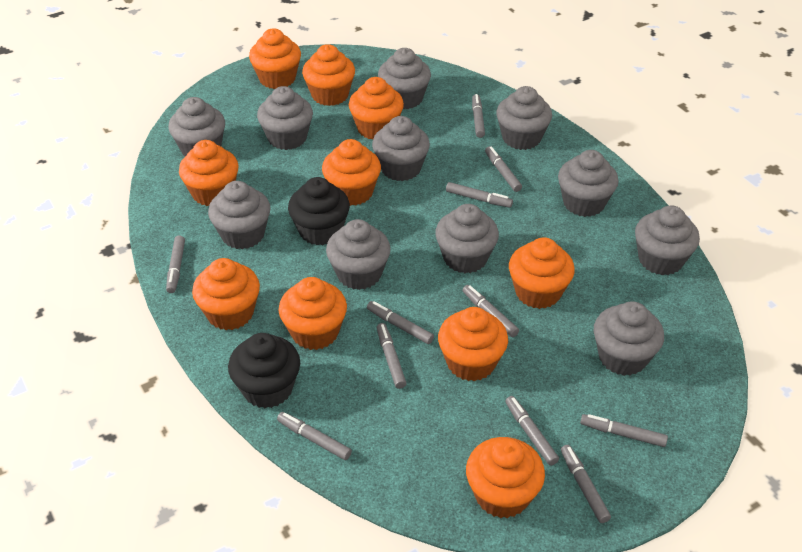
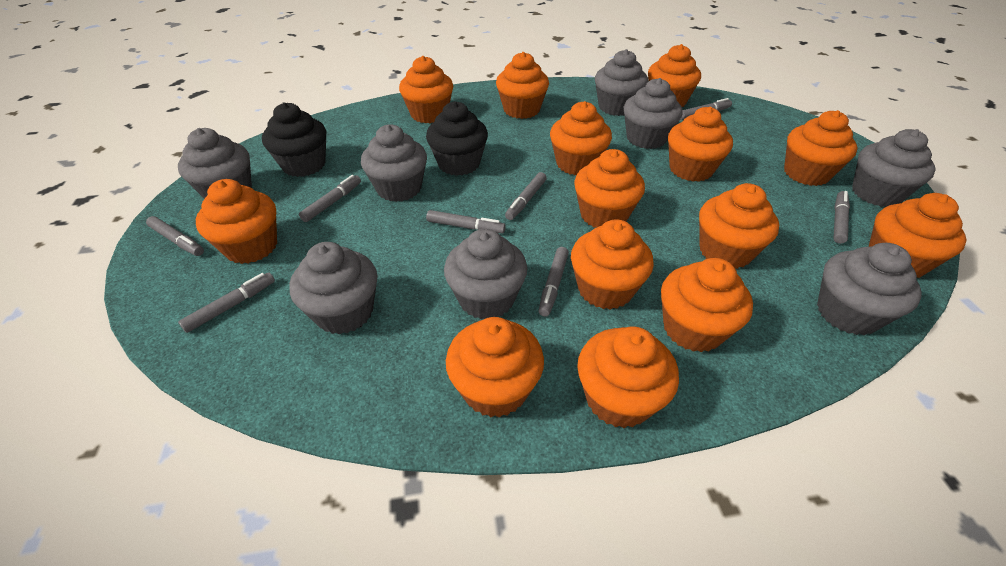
grey cupcake: [168,97,225,156] [208,181,270,249] [257,86,313,150] [326,219,391,290] [372,116,430,181] [378,48,431,109] [435,204,499,273] [496,86,552,150] [558,150,619,217] [594,301,664,376] [635,205,700,275] = 11 -> [178,128,252,199] [289,242,378,334] [361,124,427,202] [444,229,527,320] [595,49,648,116] [624,78,683,149] [817,243,921,335] [852,129,936,207] = 8
grey marker: [166,235,185,293] [277,412,352,460] [367,301,434,344] [377,323,407,389] [446,182,513,208] [463,285,519,337] [472,94,485,138] [485,146,522,192] [505,396,559,466] [561,445,611,523] [580,414,668,447] = 11 -> [146,216,204,256] [178,272,275,333] [299,175,361,222] [426,210,506,233] [505,172,547,220] [538,247,569,317] [681,98,732,120] [833,191,850,244] = 8
orange cupcake: [179,140,239,206] [192,258,260,330] [249,29,301,89] [279,277,347,350] [302,44,355,106] [322,139,381,206] [349,77,404,140] [438,307,508,381] [466,437,545,518] [509,237,575,309] = 10 -> [196,179,277,264] [399,56,453,123] [446,317,544,418] [496,52,549,119] [550,101,612,175] [571,219,654,310] [574,149,645,227] [577,326,679,428] [648,44,701,107] [661,258,753,352] [668,107,733,182] [699,183,779,269] [784,110,857,186] [868,193,966,278] = 14

